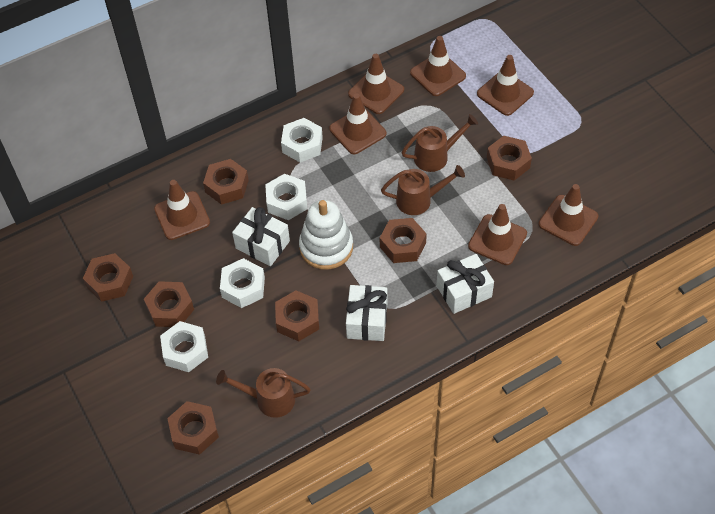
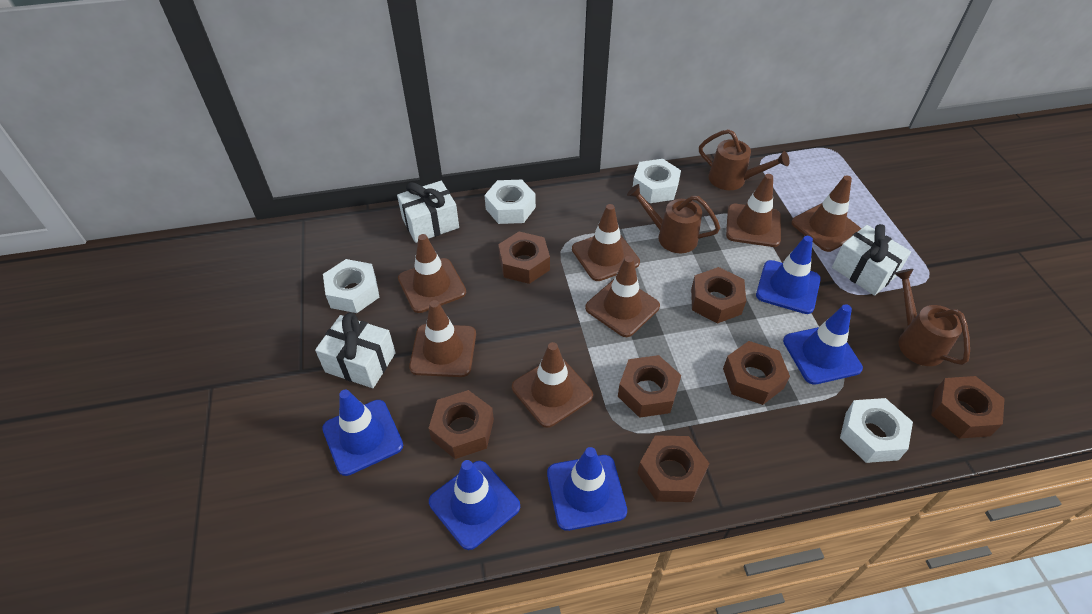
blue traffic cone: none = 0 -> [322,390,403,476] [429,460,520,550] [547,447,627,531] [756,236,821,314] [783,304,863,385] = 5
white stacking toy: [299,200,353,270] = 1 -> none = 0

